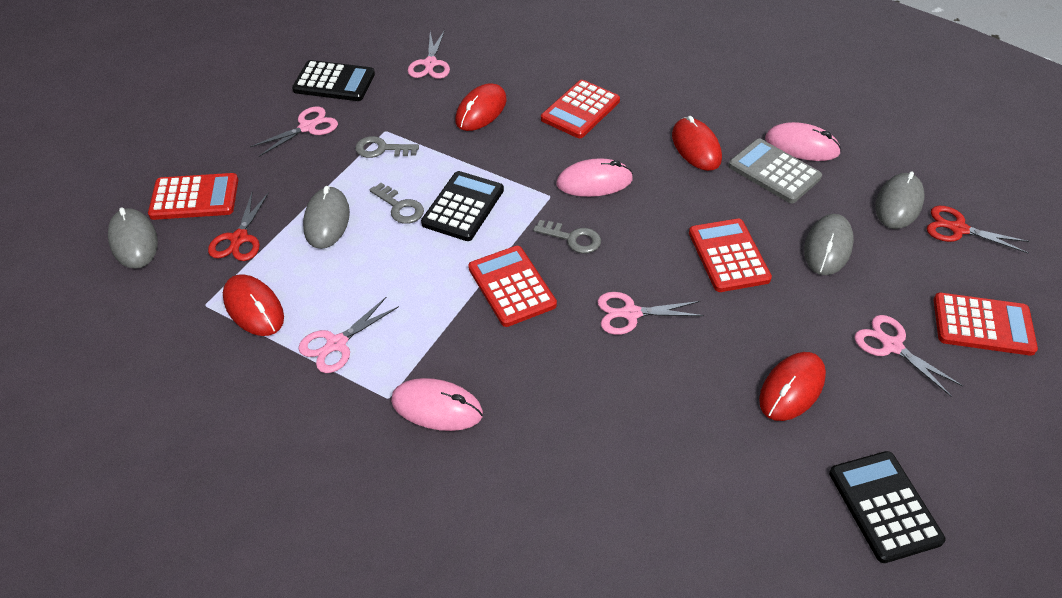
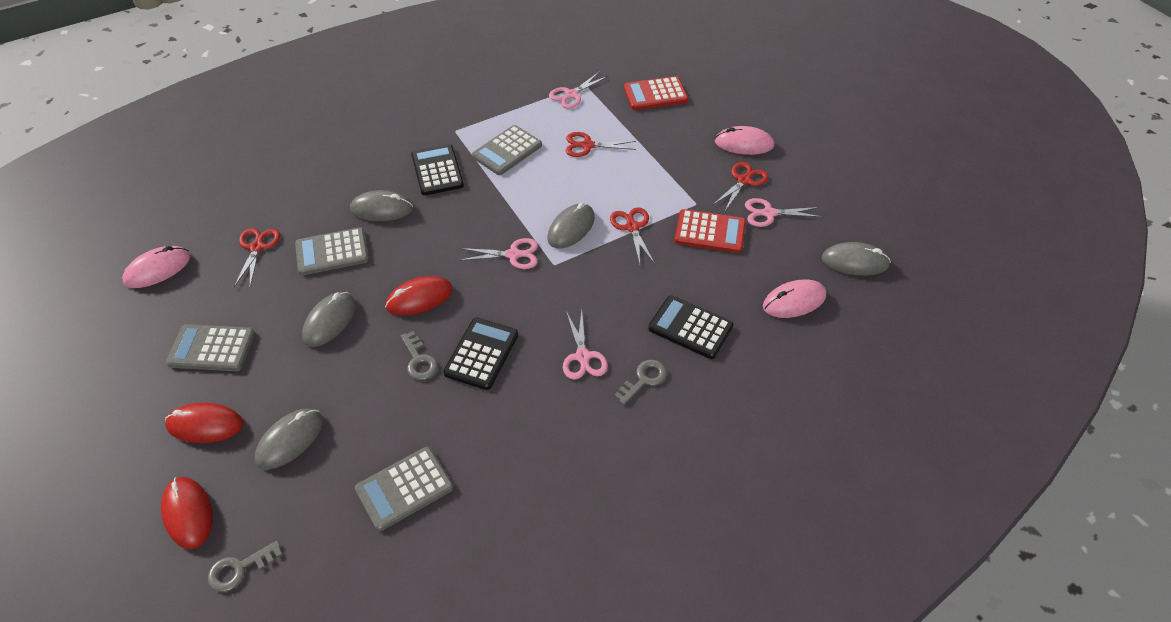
grey calculator: [728,139,822,203] = 1 -> [166,324,255,371] [295,227,369,275] [355,447,454,531] [472,125,542,175] = 4
grey mouse: [108,208,158,269] [303,186,350,249] [804,214,854,275] [875,172,924,229] = 4 -> [255,409,323,469] [302,292,356,347] [350,190,413,221] [548,203,595,248] [822,242,891,276] = 5
pink scissors: [250,107,338,157] [298,297,399,373] [408,30,450,79] [597,292,704,335] [854,315,963,397] = 5 -> [459,238,538,269] [549,72,608,109] [563,311,608,380] [745,198,823,227] = 4
red calculator: [148,173,238,220] [468,246,557,327] [541,80,620,138] [689,219,772,292] [934,293,1038,356] = 5 -> [624,76,688,110] [674,209,746,253] = 2
red mouse: [223,274,284,336] [455,83,507,131] [672,116,722,171] [759,352,826,421] = 4 -> [161,477,213,549] [165,403,243,443] [385,276,453,315] = 3
red scissors: [208,191,269,261] [927,206,1030,253] = 2 -> [234,228,280,287] [566,132,636,157] [610,207,654,264] [713,162,769,211] = 4

